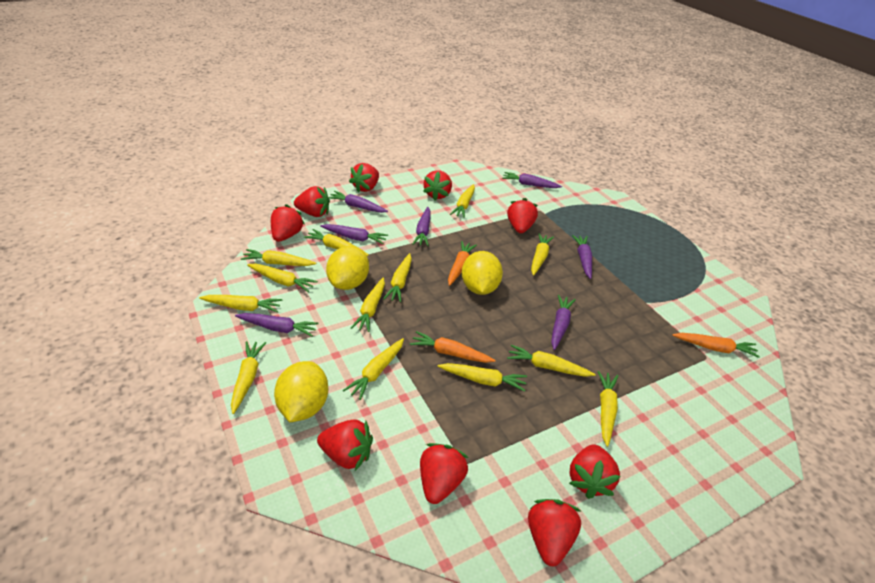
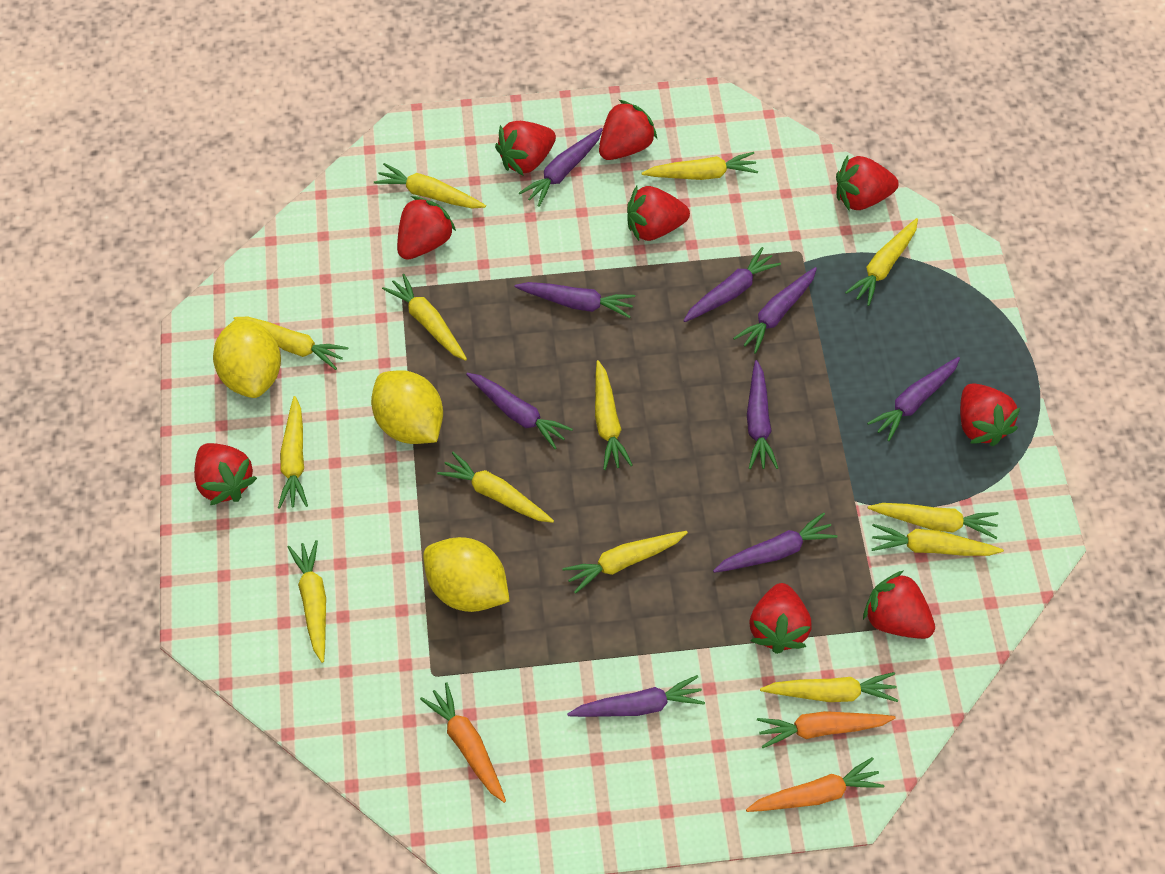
purple carrot: [235,313,319,337] [320,224,388,244] [328,191,388,213] [412,207,431,246] [502,172,562,188] [551,295,576,350] [572,235,592,279] = 7 -> [466,373,573,449] [514,282,635,318] [519,128,603,207] [567,675,705,717] [683,247,781,322] [713,513,838,573] [733,267,817,354] [747,360,778,469] [867,357,960,441] = 9

